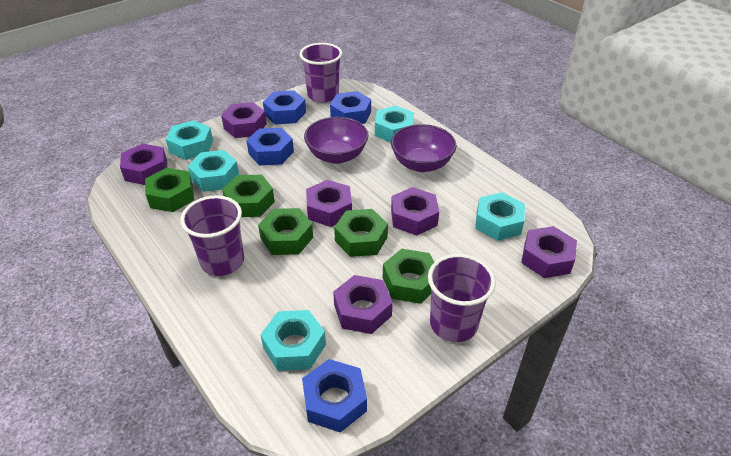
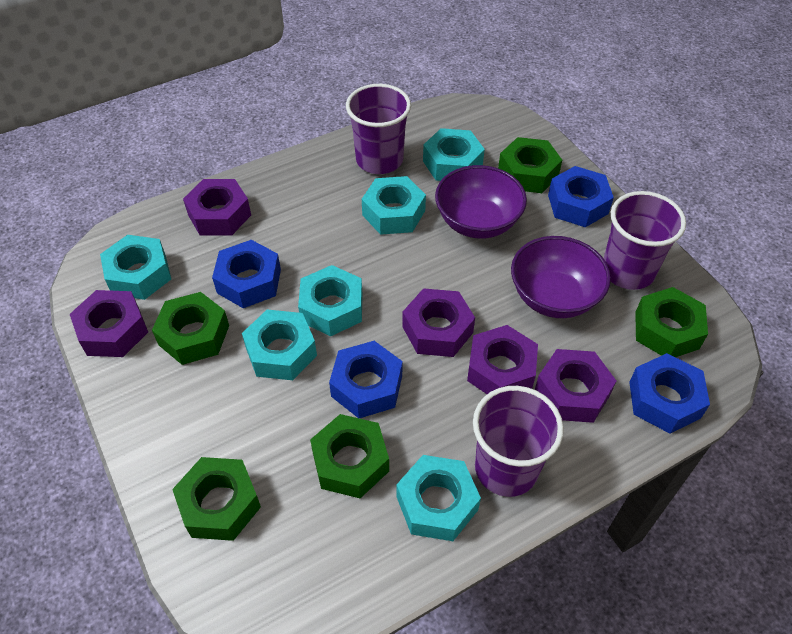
purple nut: [120,144,167,185] [221,102,267,138] [306,180,352,227] [333,275,393,334] [391,187,439,235] [521,226,577,278] = 6 -> [70,290,148,357] [183,179,251,236] [402,288,475,357] [467,325,538,394] [535,349,616,423] = 5
turquoise nut: [166,120,213,160] [188,150,239,192] [260,310,326,371] [375,106,414,142] [475,192,525,241] = 5 -> [100,235,171,300] [242,310,317,380] [298,265,363,336] [362,176,426,235] [396,455,481,541] [423,128,485,181] = 6

